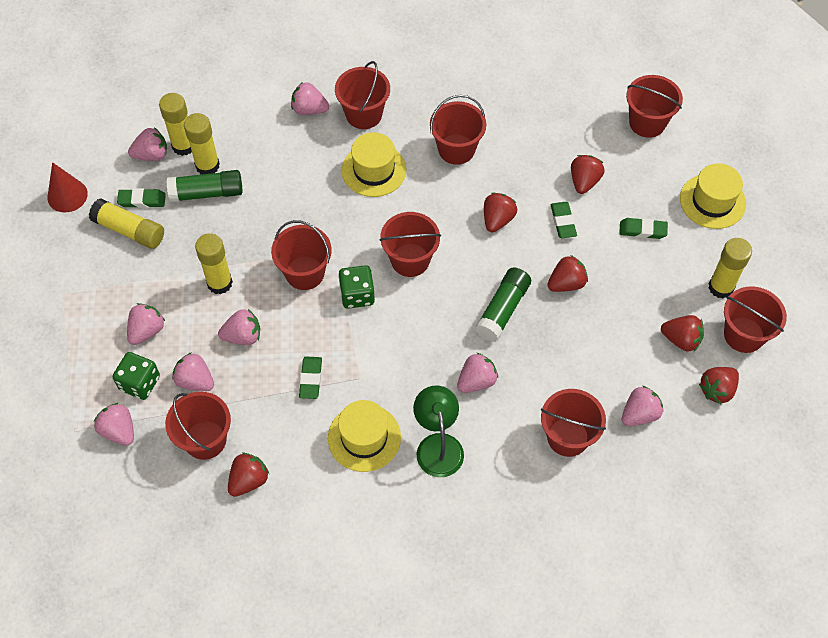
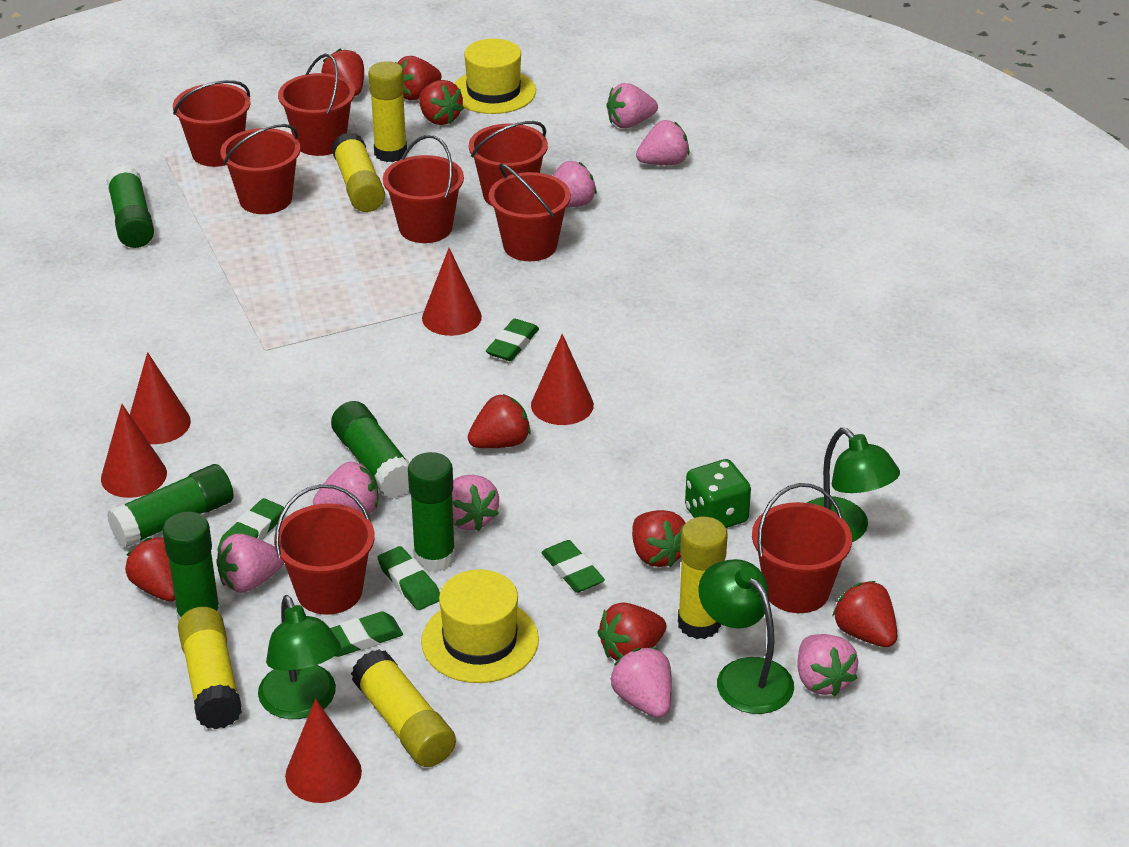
green dice: [113,352,160,400] [338,265,375,309] = 2 -> [685,459,751,528] = 1
green eraser: [117,188,166,208] [299,357,322,399] [551,202,577,238] [619,218,668,239] = 4 -> [218,498,284,550] [330,611,403,657] [377,546,440,610] [486,319,539,361] [541,540,605,593] = 5
green glue stick: [167,170,243,202] [475,268,531,342] = 2 -> [107,165,154,248] [107,464,234,548] [163,511,221,622] [331,401,410,498] [408,452,456,572] = 5
green lamp: [413,385,464,477] = 1 -> [258,595,341,719] [698,559,794,714] [807,428,900,542] = 3
red cone: [47,162,88,213] = 1 -> [101,404,167,498] [130,352,191,444] [285,699,362,803] [422,248,482,336] [531,334,594,425] = 5
red strawberry: [228,453,269,497] [484,193,517,232] [547,255,588,292] [571,155,605,194] [661,315,704,352] [699,367,739,404] = 6 -> [125,537,175,601] [321,49,364,96] [395,56,442,100] [419,80,464,125] [468,394,531,448] [598,602,667,661] [632,510,686,567] [832,581,897,647] = 8
yellow hat: [328,400,401,472] [342,132,406,197] [680,163,746,229] = 3 -> [421,569,539,683] [454,39,536,114] = 2

